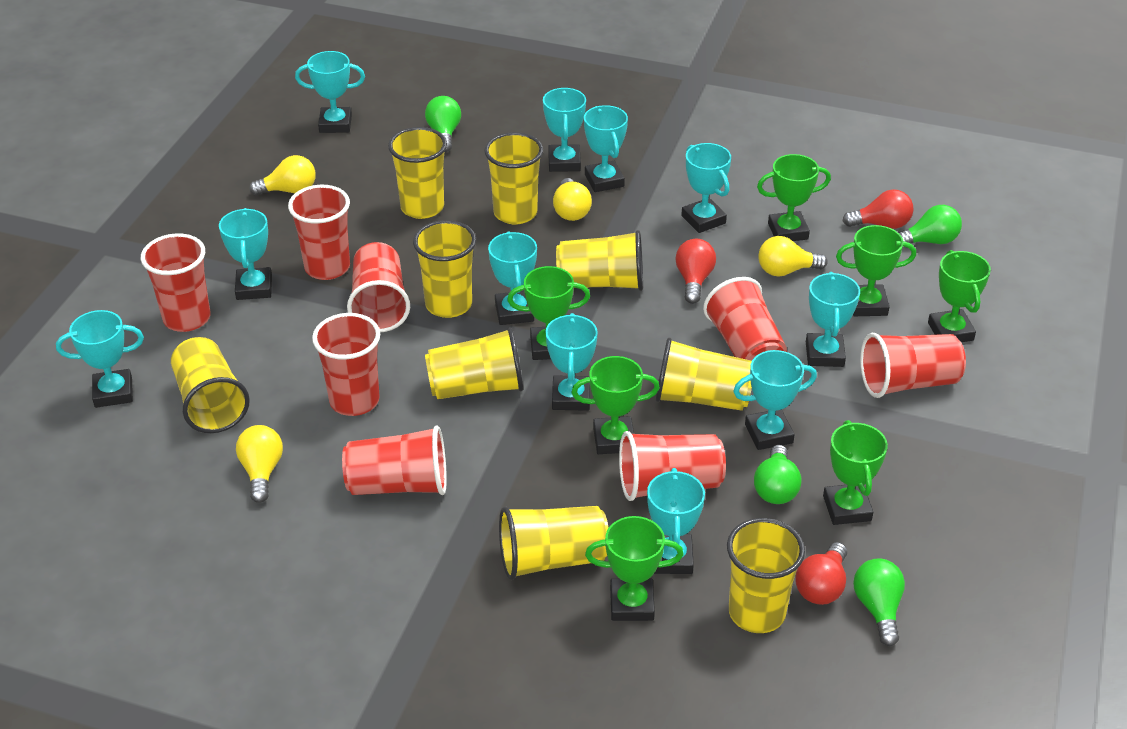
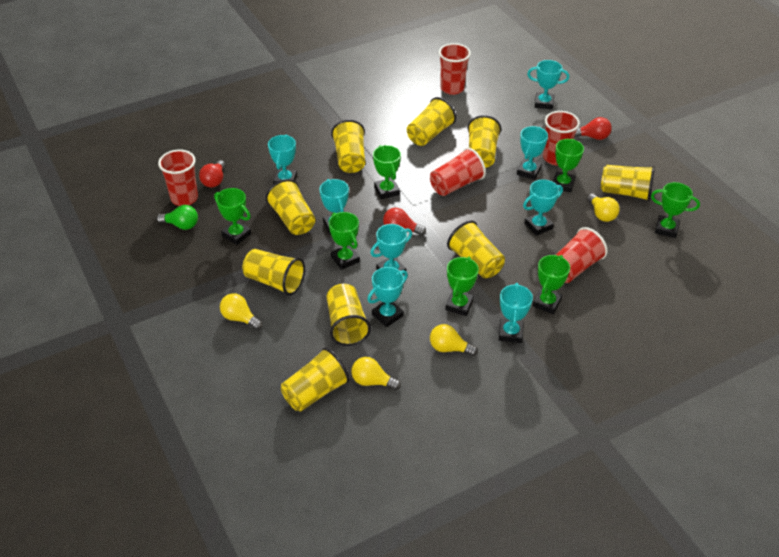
green light bulb: [425,96,461,152] [754,445,801,504] [853,559,905,646] [899,205,962,244] = 4 -> [157,205,198,230] = 1
red cup: [141,233,210,332] [288,185,350,280] [312,313,380,416] [342,425,447,495] [347,242,410,332] [619,431,726,501] [703,277,787,361] [860,333,966,398] = 8 -> [158,149,198,206] [430,148,486,196] [439,43,471,95] [543,111,580,166] [556,227,608,283] = 5
turquoise trophy: [56,310,144,408] [219,208,272,300] [295,51,365,133] [488,231,537,325] [543,88,586,172] [545,313,598,411] [584,105,628,192] [647,468,705,574] [681,143,731,233] [733,350,817,450] [806,272,860,367] = 11 -> [268,134,297,184] [320,179,349,235] [367,267,408,327] [370,224,412,275] [499,283,533,343] [517,126,548,180] [523,180,563,236] [527,60,569,110] = 8

